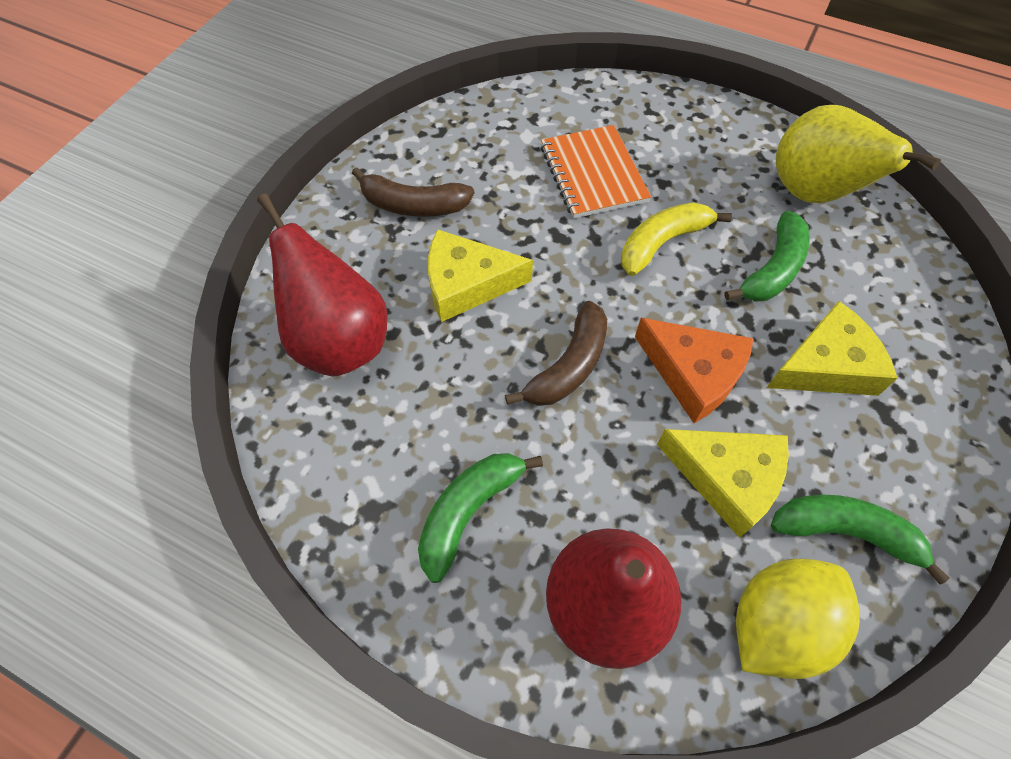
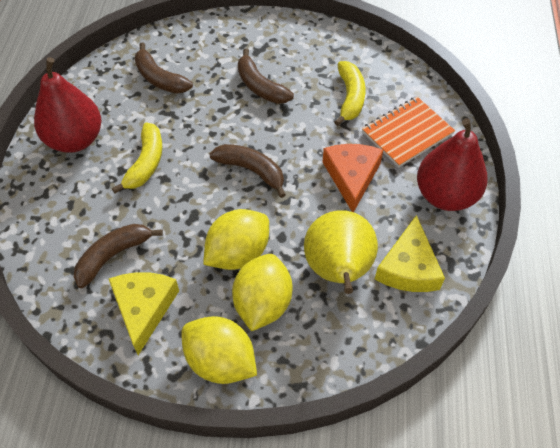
brown banana: [352,167,474,217] [505,301,607,406] = 2 -> [74,224,163,288] [134,42,193,94] [209,144,286,198] [238,48,294,104] = 4
green banana: [418,453,543,583] [724,211,810,302] [771,495,950,585] = 3 -> none = 0
yellow banana: [621,202,732,276] = 1 -> [112,122,162,194] [334,61,366,126] = 2
yellow cheese: [428,229,533,322] [657,429,789,538] [766,301,897,396] = 3 -> [109,272,179,355] [375,215,445,292] = 2
yellow lemon: [736,559,860,679] = 1 -> [181,316,257,384] [203,209,269,270] [232,254,292,331] = 3

